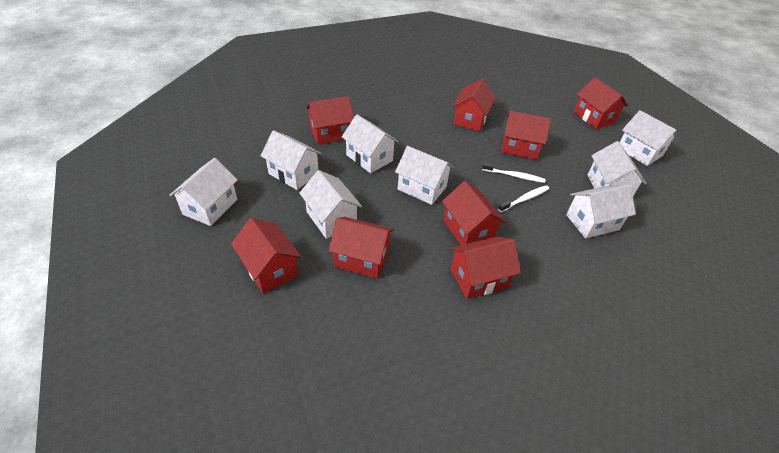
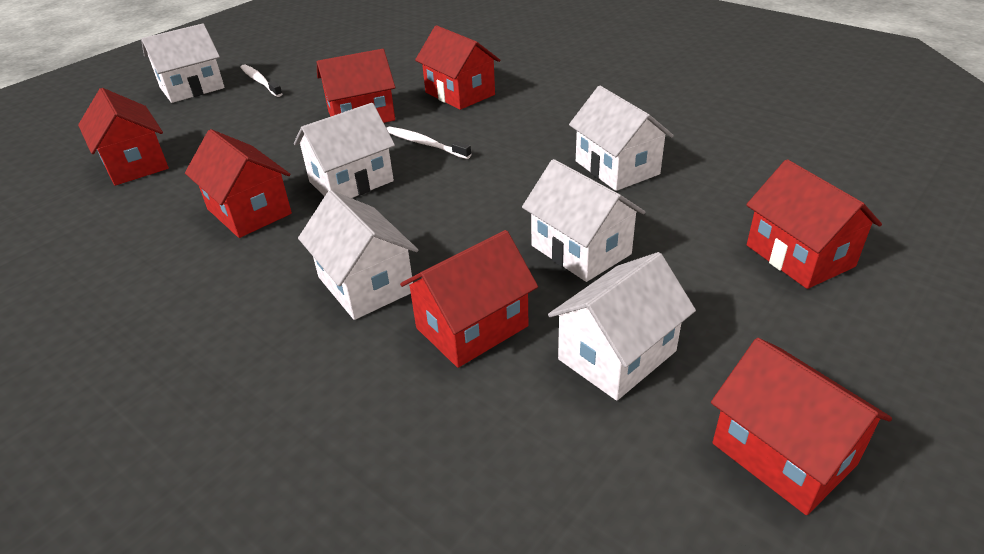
red house: [231,218,301,294] [306,96,354,144] [328,217,394,279] [442,181,506,245] [450,237,521,299] [453,78,496,132] [501,111,551,160] [574,77,628,129] = 8 -> [78,88,169,186] [185,129,292,238] [317,49,395,123] [400,230,538,368] [415,25,500,110] [711,338,892,515] [746,159,882,289] = 7
white house: [169,158,238,226] [260,130,322,190] [299,170,362,239] [342,115,399,173] [395,146,454,205] [566,185,636,239] [588,141,647,196] [619,110,678,166] = 8 -> [141,23,225,103] [294,103,395,198] [298,190,418,320] [522,159,645,282] [548,252,696,401] [569,86,674,191] = 6

